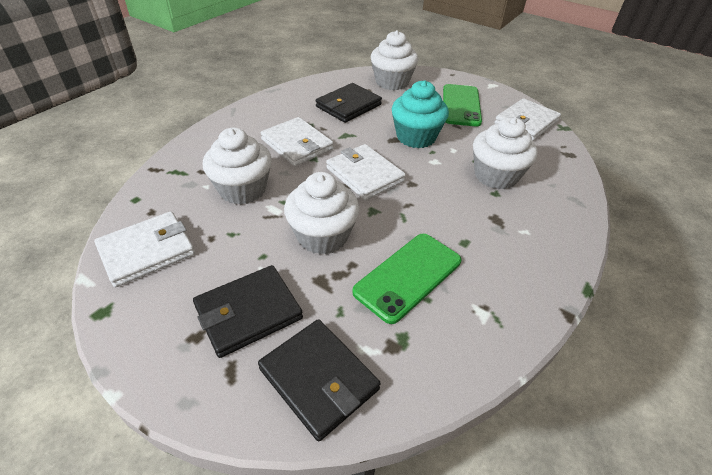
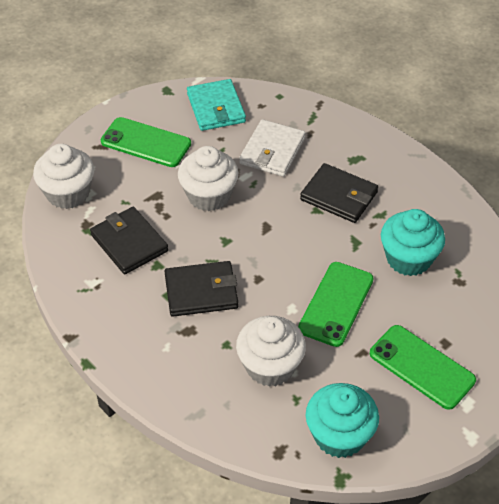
green phone: [352,234,461,324] [443,84,482,127] = 2 -> [101,117,191,167] [298,262,373,347] [370,325,476,410] = 3
turquoise cupcake: [392,80,449,148] = 1 -> [306,383,379,458] [381,209,445,276] = 2
turquoise wallet: none = 0 -> [187,79,246,131] = 1
white cupcake: [203,128,272,205] [284,172,359,254] [371,30,418,90] [473,117,537,189] = 4 -> [33,144,94,209] [178,146,239,211] [236,316,306,387] = 3
white wallet: [94,211,195,287] [261,117,334,166] [326,144,406,200] [494,98,561,141] = 4 -> [239,119,305,177] = 1

